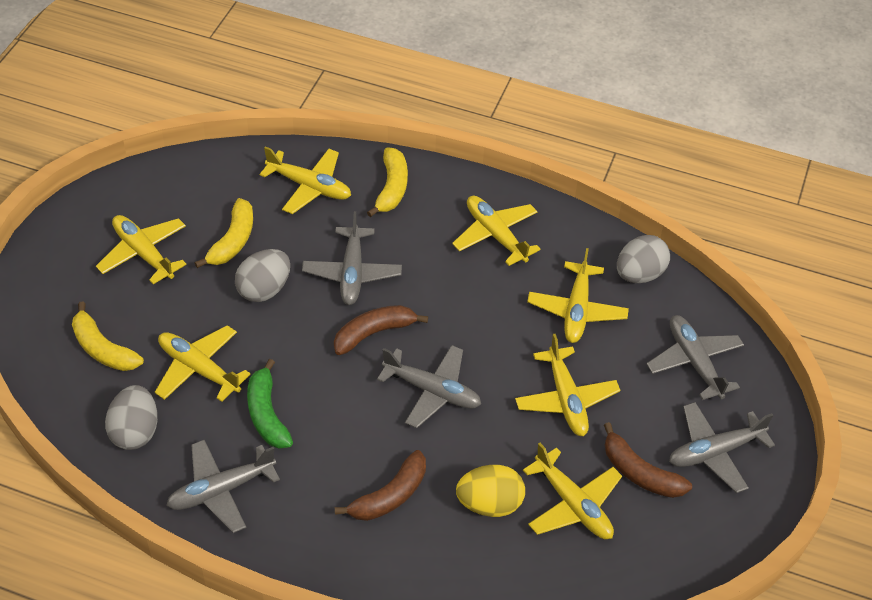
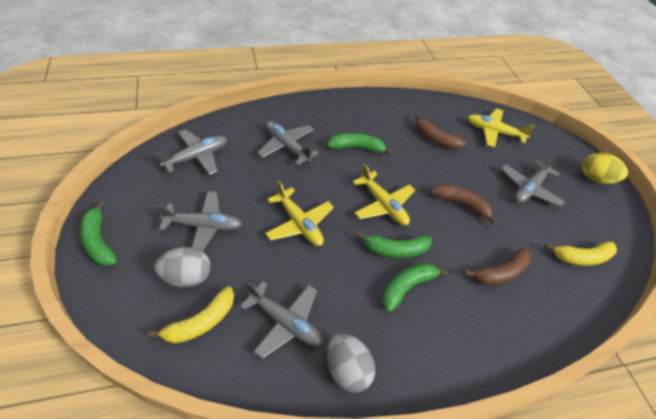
green banana: [247,359,293,448] = 1 -> [80,201,117,266] [327,133,392,156] [356,232,432,258] [382,263,449,312] = 4
grey egg: [105,385,158,450] [235,249,290,302] [617,235,670,283] = 3 -> [154,247,211,287] [327,333,375,393] = 2
yellow banana: [72,302,144,371] [195,198,253,268] [367,147,408,217] = 3 -> [148,287,234,344] [545,242,617,266] = 2
yellow plane: [96,215,187,284] [155,325,251,402] [260,146,351,214] [452,196,540,266] [515,334,620,436] [523,443,622,539] [527,248,629,343] = 7 -> [265,181,334,246] [353,164,415,225] [467,108,535,148] = 3

